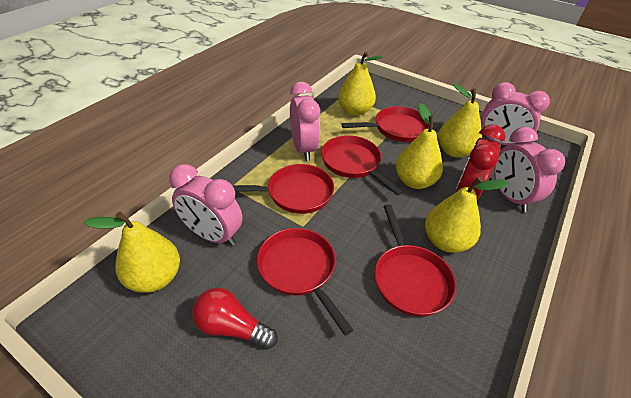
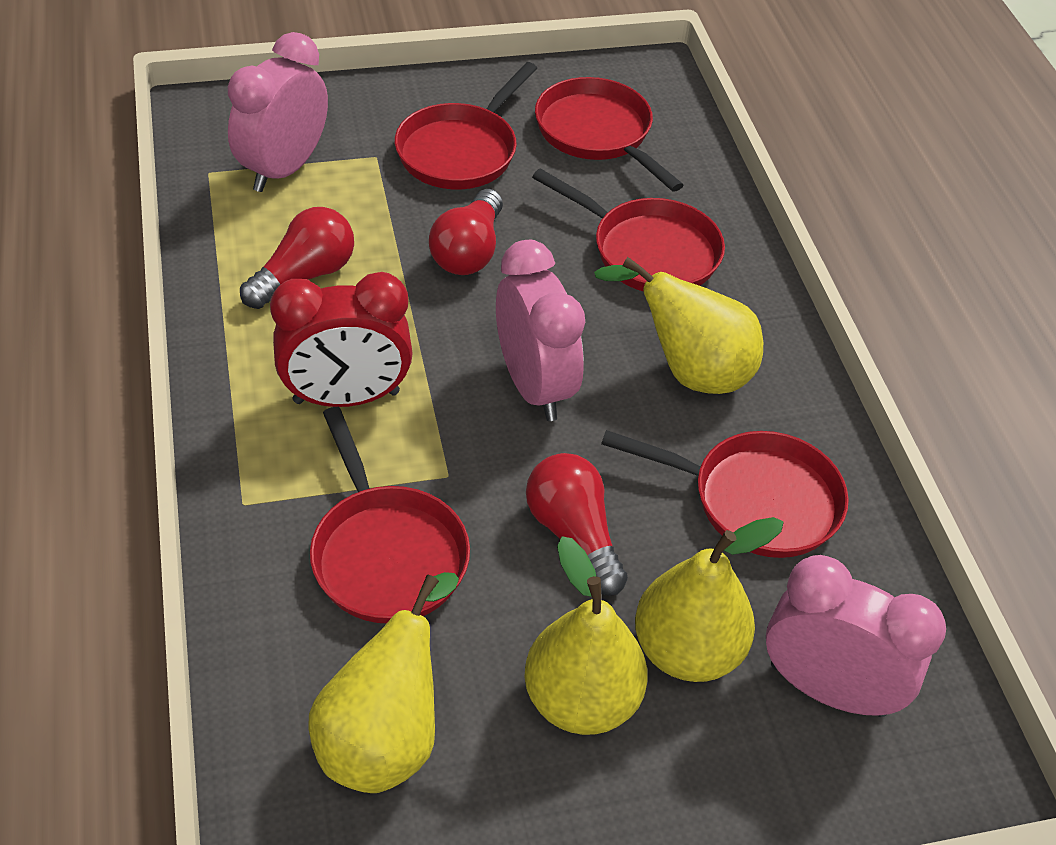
pink clock: [169,164,243,246] [290,81,320,161] [481,82,550,145] [494,127,565,212] = 4 -> [227,32,328,192] [496,240,585,421] [766,555,946,717] = 3
red light bulb: [192,288,278,350] = 1 -> [240,207,354,309] [429,189,503,275] [526,453,628,596] = 3
yellow pear: [84,212,180,293] [338,51,383,116] [396,103,443,189] [425,177,509,253] [438,84,482,158] = 5 -> [308,572,459,793] [524,536,648,735] [594,257,763,394] [635,517,784,682] = 4

